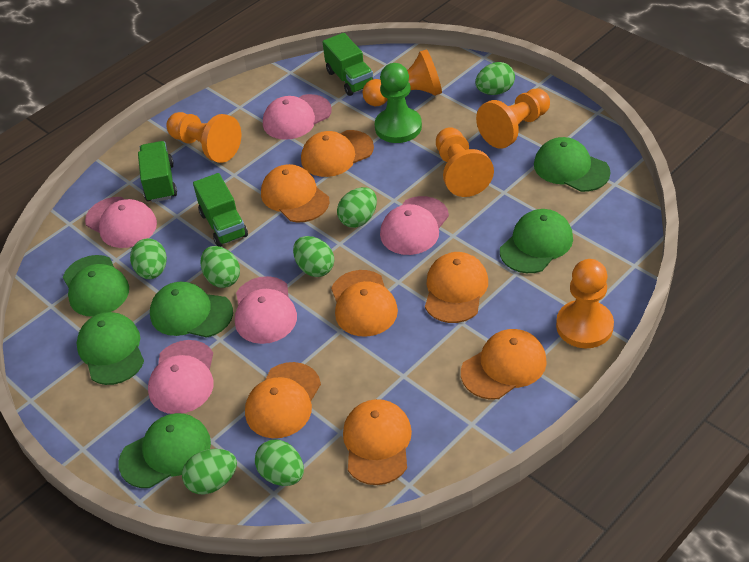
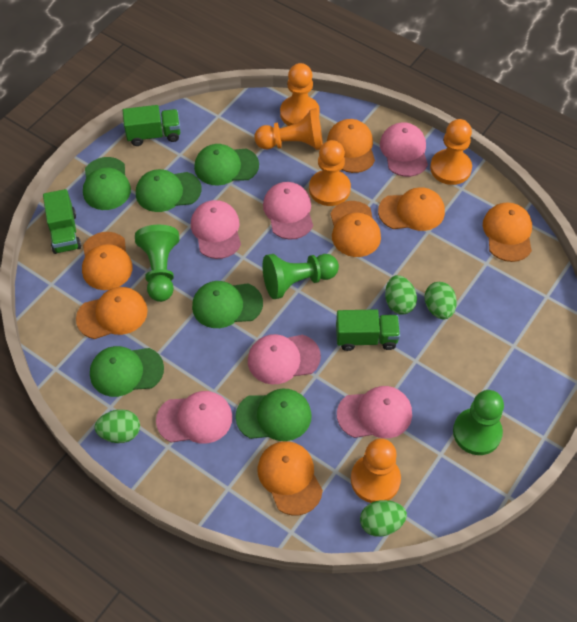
green egg: [130,238,167,279] [182,449,237,494] [200,246,240,288] [255,440,304,486] [293,236,334,277] [337,187,377,228] [475,62,515,95] = 7 -> [94,409,140,443] [360,500,407,537] [385,275,417,314] [425,282,457,320] = 4
green pawn: [375,63,422,143] = 1 -> [135,225,179,302] [263,254,339,299] [453,390,504,455] = 3
pink cap: [85,197,157,248] [148,340,214,414] [235,276,297,344] [263,94,332,140] [380,196,449,255] = 5 -> [156,391,232,444] [191,200,241,259] [248,334,321,385] [263,182,313,240] [337,386,412,438] [380,122,428,177] = 6

